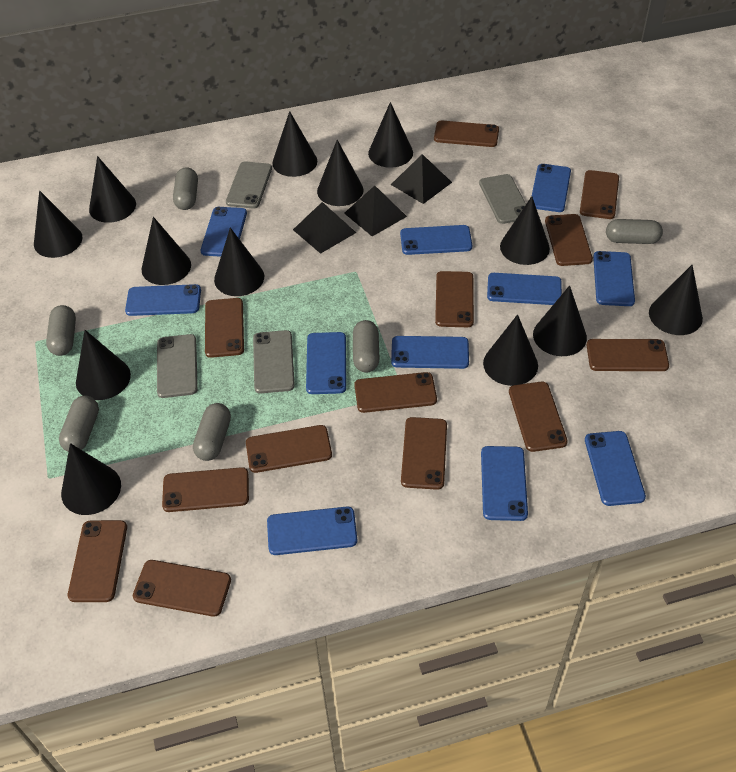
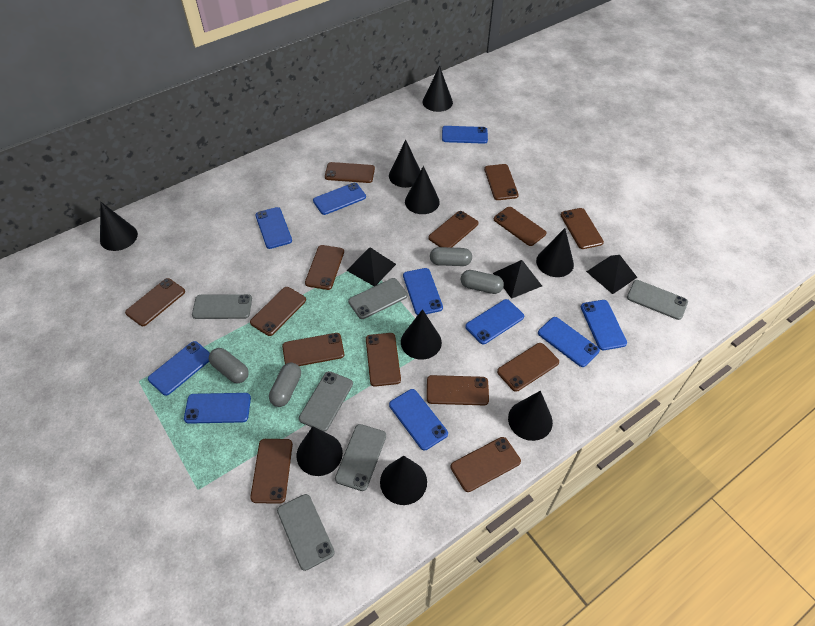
black cone: [34,190,82,258] [61,443,121,515] [76,330,131,400] [89,156,136,223] [142,217,191,285] [214,228,264,296] [272,111,317,177] [317,140,363,206] [368,102,413,168] [483,314,538,386] [500,196,550,265] [533,285,587,356] [649,265,703,335] = 13 -> [100,202,138,251] [296,426,343,476] [380,456,427,505] [389,140,421,188] [401,309,442,360] [405,166,440,214] [423,66,453,112] [508,391,553,441] [536,228,574,277] = 9
blue phone: [125,284,201,316] [201,207,247,257] [267,507,357,555] [306,332,346,394] [391,336,469,369] [400,225,472,255] [481,446,528,521] [487,273,562,305] [532,164,571,212] [585,431,646,506] [593,251,635,306] = 11 -> [148,341,210,396] [184,393,251,424] [255,207,292,249] [313,183,366,215] [389,389,448,450] [403,268,443,315] [442,126,488,144] [465,299,524,344] [538,317,600,367] [581,300,627,350] = 10
brown phone: [68,520,127,602] [133,560,231,617] [162,467,249,512] [205,298,244,358] [246,425,332,473] [354,372,437,413] [401,417,447,490] [434,120,499,147] [435,271,474,327] [509,382,568,452] [545,214,593,266] [580,170,619,219] [587,339,669,371] = 13 -> [125,278,185,326] [250,287,306,336] [250,439,293,504] [282,333,344,366] [305,245,344,290] [325,162,375,183] [366,333,401,387] [427,375,489,405] [428,211,478,248] [451,437,521,492] [484,164,519,200] [494,207,547,246] [497,343,559,392] [561,208,604,249] = 14
grey capsule: [46,305,76,356] [59,396,99,452] [173,167,198,210] [193,403,231,461] [353,320,380,373] [606,219,663,244] = 6 -> [209,348,249,383] [269,363,301,407] [430,247,472,266] [461,270,504,294] = 4
grey phone: [157,334,198,398] [226,161,272,209] [253,330,295,393] [479,174,526,224] = 4 -> [192,294,252,319] [277,494,335,571] [299,371,353,432] [335,424,386,491] [348,278,408,319] [627,280,688,320] = 6

